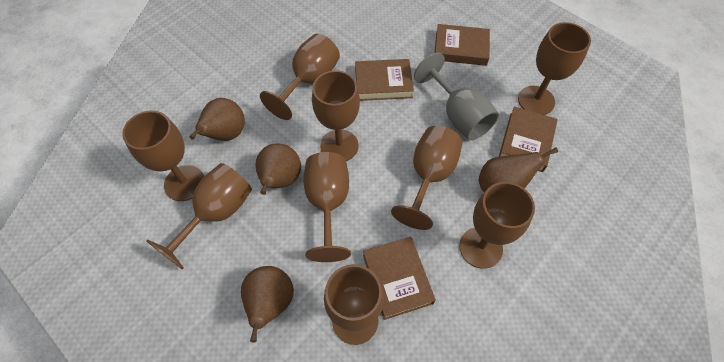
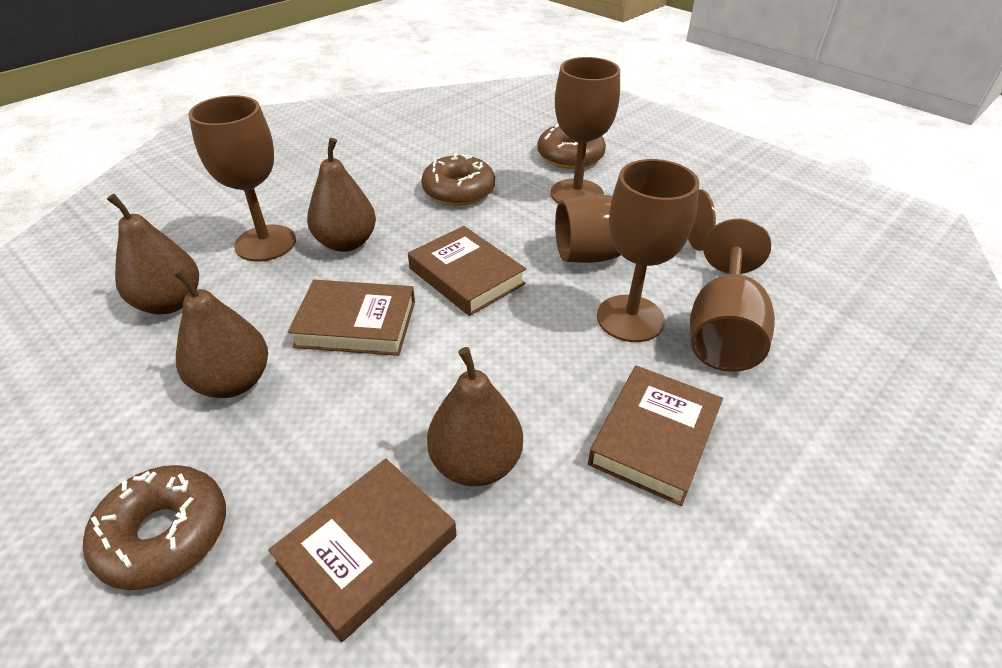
brown donut: none = 0 -> [83,465,226,590] [421,153,495,206] [537,124,606,169] = 3
brown goblet: [122,111,204,201] [146,163,252,270] [260,34,340,120] [304,152,351,262] [312,70,360,161] [324,264,384,345] [391,126,462,230] [459,182,535,269] [518,22,591,115] = 9 -> [188,95,296,261] [550,57,620,203] [555,189,716,263] [597,159,699,342] [690,219,775,372] = 5
grey goblet: [414,53,499,140] = 1 -> none = 0

